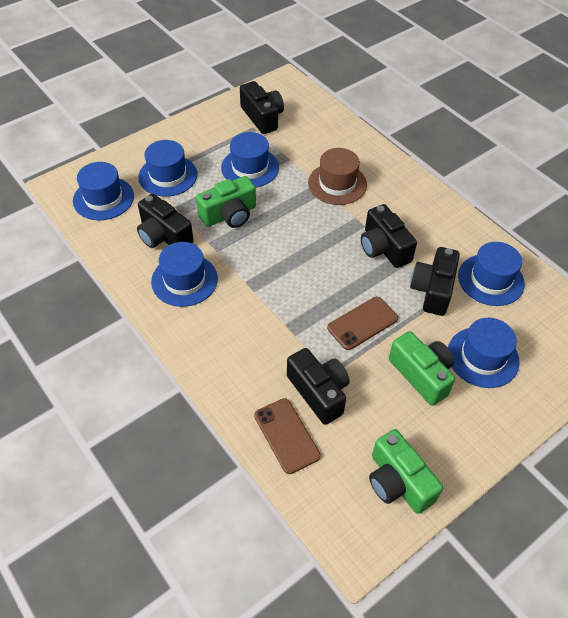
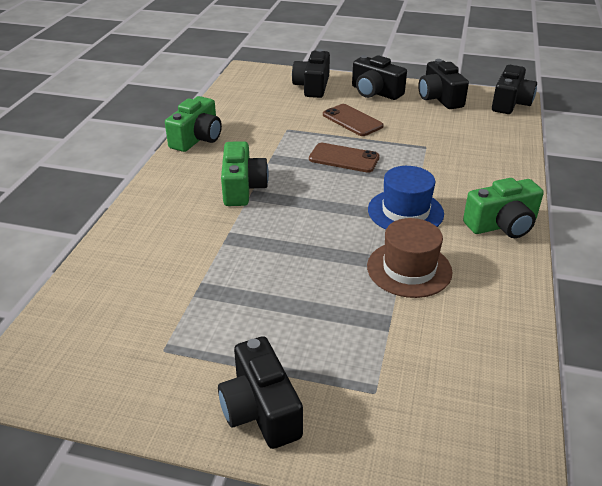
blue hat: [73,162,134,220] [138,140,197,197] [151,242,218,307] [221,132,279,188] [448,318,520,388] [458,242,525,306] = 6 -> [368,166,444,229] = 1

